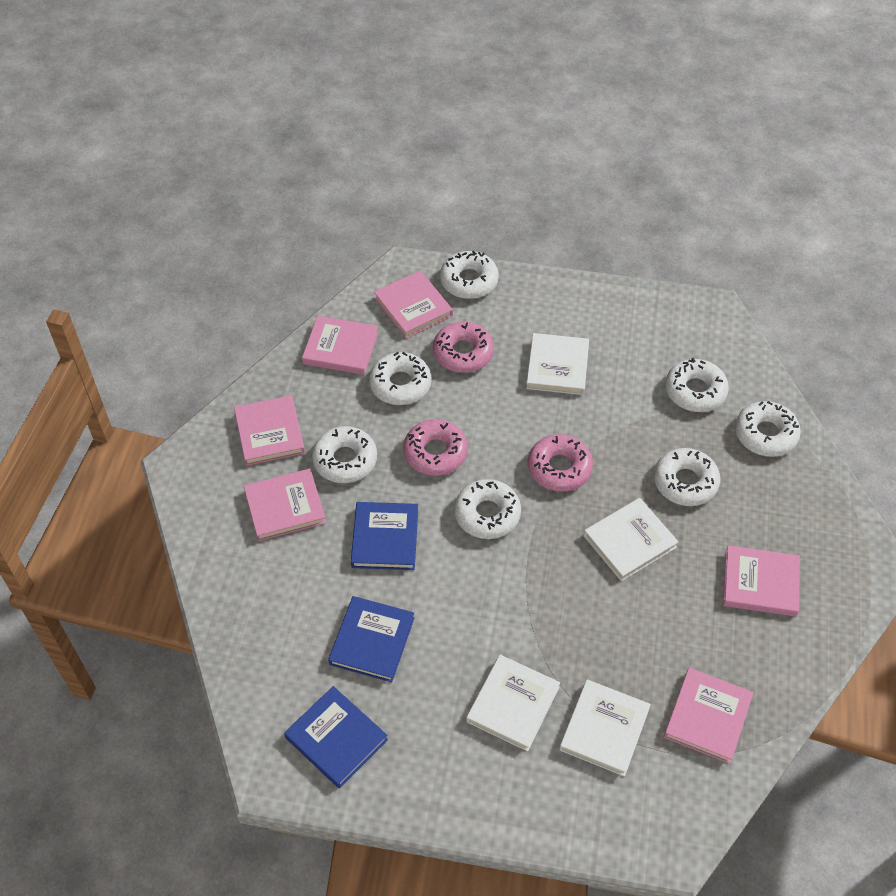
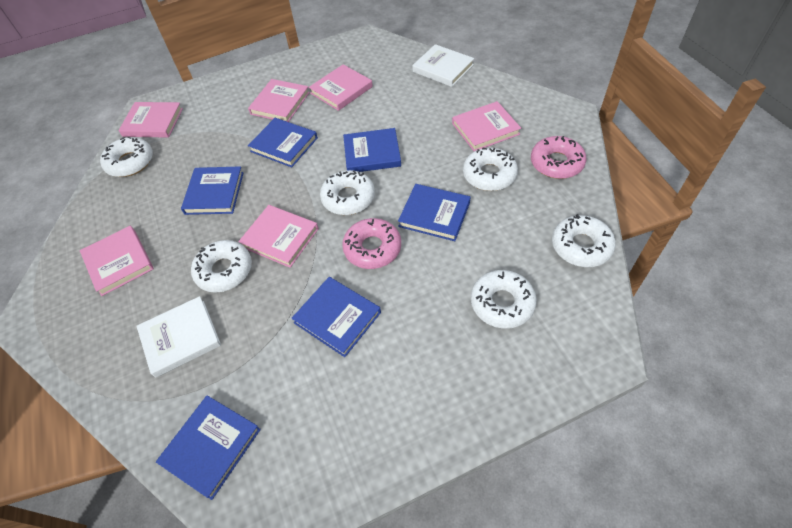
blue book: [284,686,388,788] [328,596,414,682] [351,502,418,570] = 3 -> [156,395,261,500] [181,166,244,215] [248,118,318,167] [291,277,381,357] [343,128,401,172] [398,184,470,241] = 6
pink donut: [403,419,468,476] [433,321,494,373] [528,434,593,492] = 3 -> [342,218,401,269] [531,136,586,179] = 2
white book: [466,655,560,751] [526,333,589,395] [560,679,651,777] [584,498,678,581] = 4 -> [136,296,221,378] [412,44,474,87] = 2
white donut: [312,426,377,483] [369,352,432,405] [440,251,499,299] [454,479,521,539] [654,448,720,506] [665,358,729,412] [735,401,801,457] = 7 -> [100,136,153,177] [191,240,252,293] [320,170,375,215] [463,148,518,191] [471,270,537,329] [552,214,616,267] = 6

